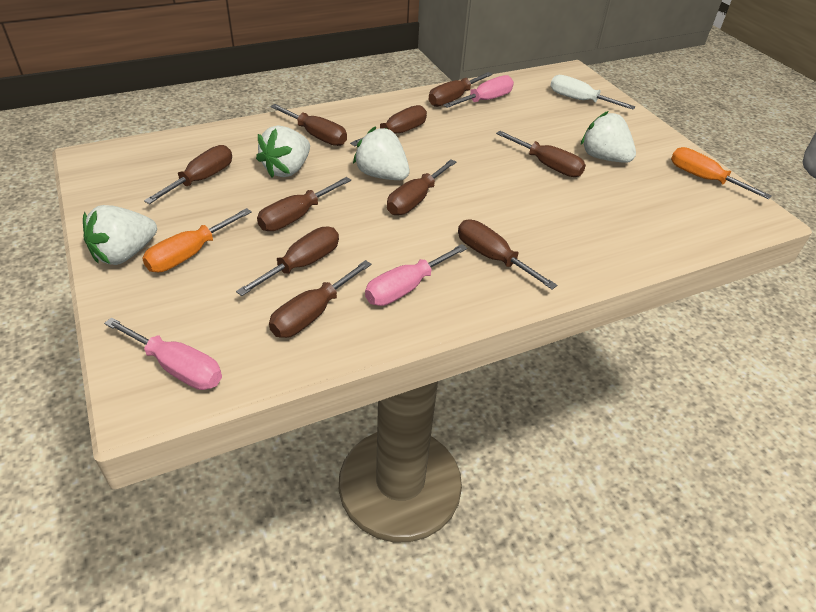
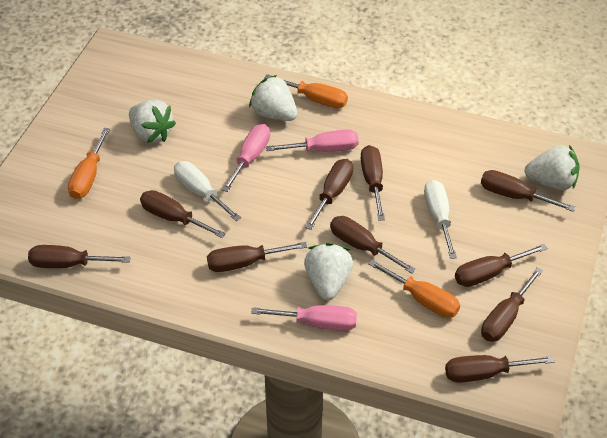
orange screwdriver: [142,208,252,272] [671,147,772,199] = 2 -> [68,128,110,199] [264,74,348,108] [368,260,460,318] = 3
white screwdriver: [550,75,635,109] = 1 -> [174,161,241,221] [424,180,457,259] = 2

